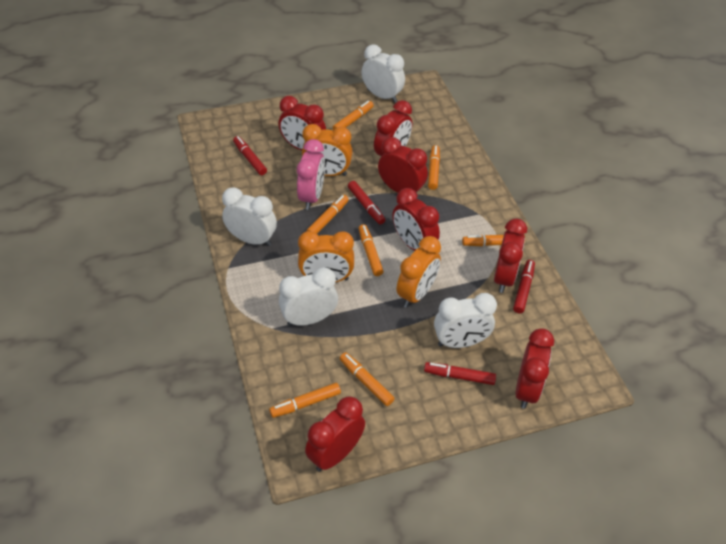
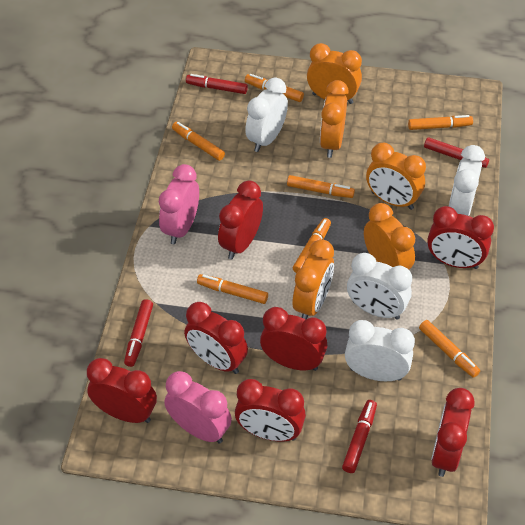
orange clock: [298,231,354,283] [302,124,352,176] [396,236,441,308] = 3 -> [293,240,334,319] [307,43,362,104] [320,80,349,158] [364,203,415,269] [366,143,426,210] = 5
pink clock: [297,139,325,210] = 1 -> [159,164,199,244] [164,371,232,443] = 2

